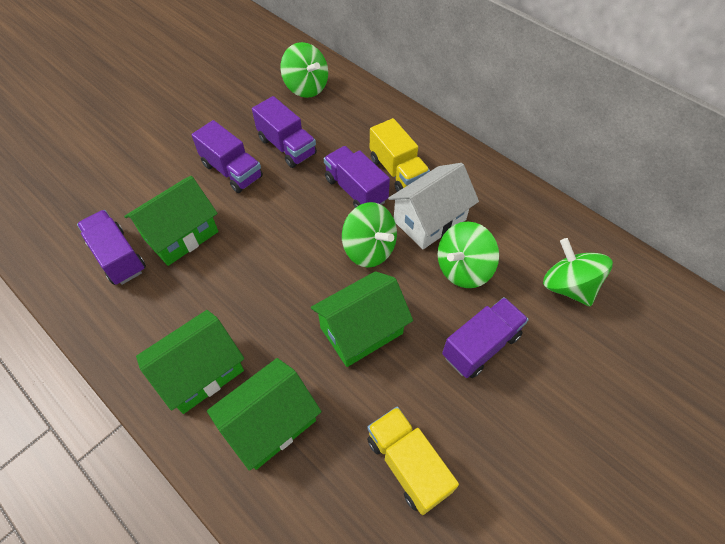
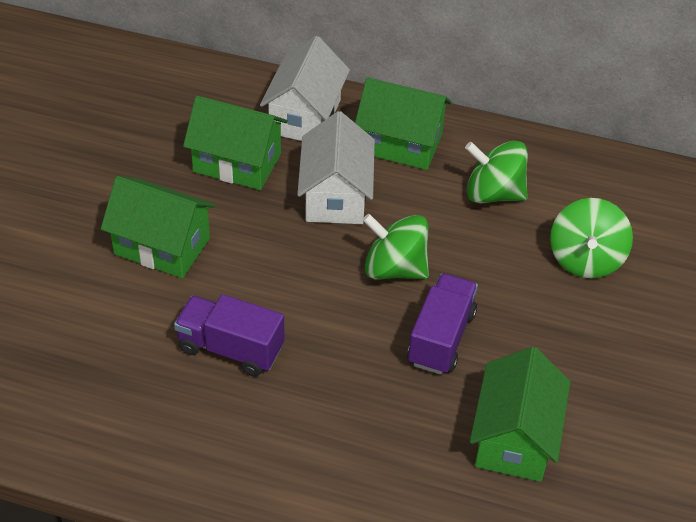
green spinning top: [281,42,328,98] [342,202,397,268] [438,221,499,288] [543,238,613,306] = 4 -> [363,214,429,279] [465,141,528,203] [550,198,633,278] = 3
purple truck: [77,210,146,285] [192,120,263,193] [252,96,317,168] [324,146,390,208] [442,297,529,378] = 5 -> [174,294,284,377] [407,273,478,375] = 2
white house: [388,163,479,249] = 1 -> [260,36,350,141] [297,111,375,224] = 2
yellow truck: [367,407,459,515] [370,118,430,192] = 2 -> none = 0

